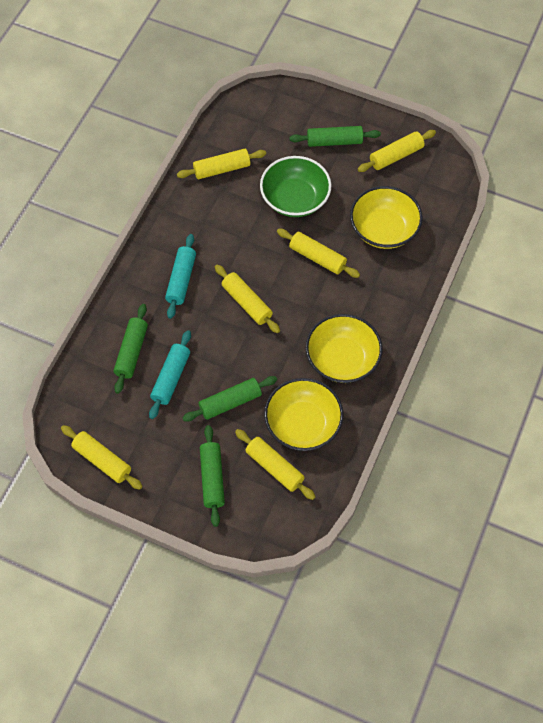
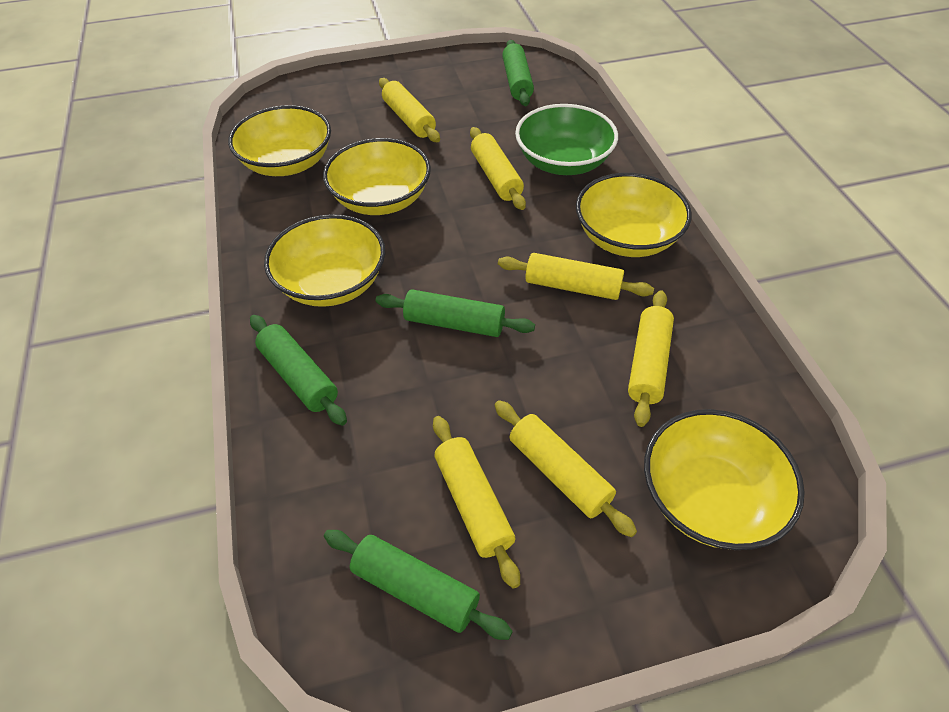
turquoise rolling pin: [149,330,191,419] [165,234,196,319] = 2 -> none = 0
yellow bowl: [264,378,344,451] [306,314,383,383] [350,186,423,249] = 3 -> [228,105,331,176] [264,214,385,307] [323,138,431,215] [576,173,692,257] [644,409,805,550] = 5

